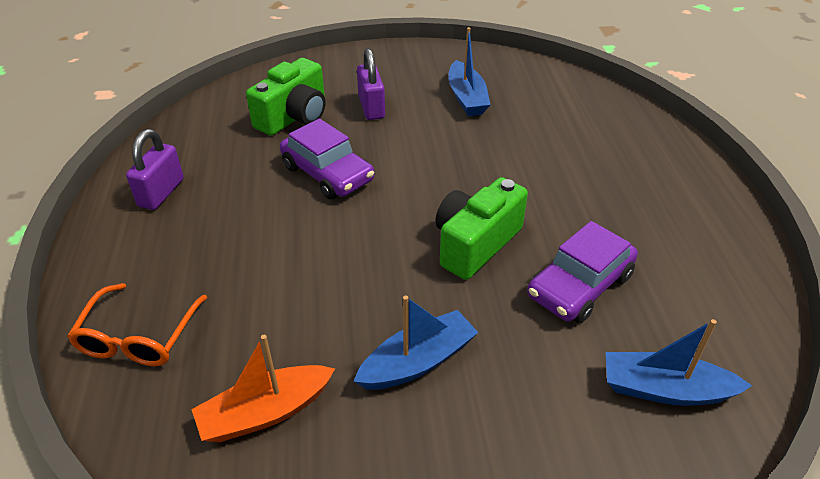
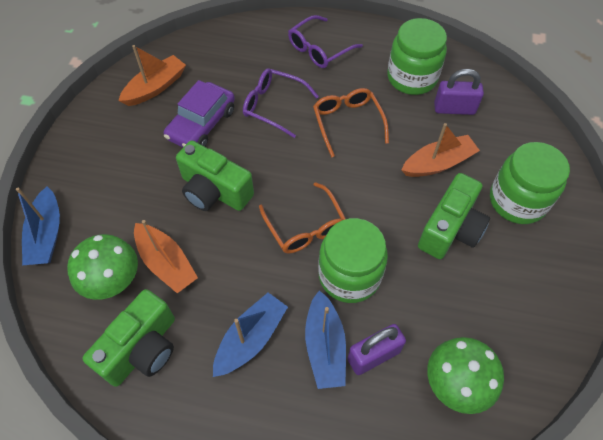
green camera: [246,58,325,136] [435,177,528,280] = 2 -> [82,289,175,387] [176,140,254,211] [418,173,490,259] = 3
green jar: none = 0 -> [318,218,388,303] [387,18,447,95] [490,142,570,224] = 3
green mushroom: none = 0 -> [67,234,138,300] [427,337,504,414] = 2
orange boat: [191,335,335,442] = 1 -> [118,45,186,106] [134,220,198,293] [402,123,480,177] = 3
orange glasses: [67,283,207,366] = 1 -> [259,182,346,253] [313,88,389,158] = 2
purple car: [280,118,375,199] [527,221,638,323] = 2 -> [164,80,235,148] = 1
purple glasses: none = 0 -> [243,68,319,138] [288,15,363,68] = 2

